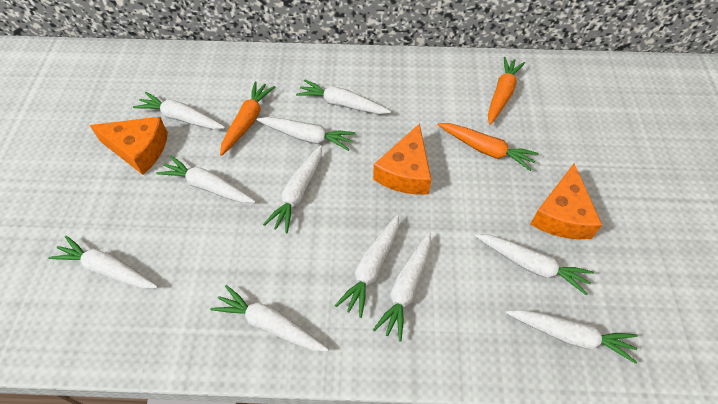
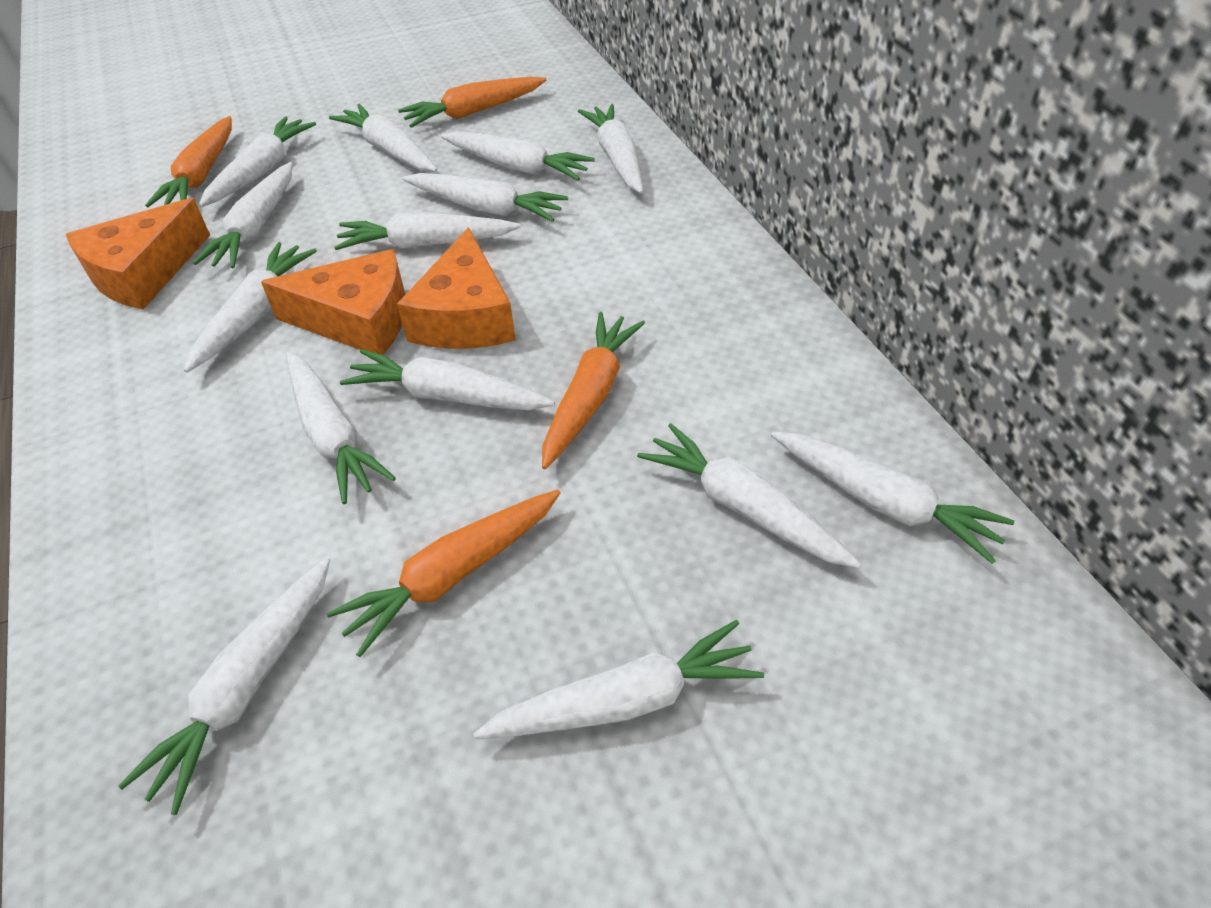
orange carrot: [220,81,275,156] [438,123,539,171] [488,57,525,125] = 3 -> [145,116,232,207] [327,489,560,657] [398,77,547,128] [542,312,645,469] = 4
white carrot: [48,236,158,289] [133,92,225,129] [156,156,256,203] [210,285,329,351] [257,117,356,151] [263,145,322,233] [296,79,391,114] [335,215,399,318] [373,232,431,341] [475,234,594,296] [506,310,638,364] = 11 -> [118,557,330,815] [184,242,317,373] [193,162,293,269] [199,116,316,207] [286,352,396,504] [329,104,438,172] [334,213,521,250] [340,349,555,410] [403,173,568,222] [441,131,595,180] [473,620,764,739] [578,104,643,194] [637,423,862,569] [771,432,1014,564] = 14

